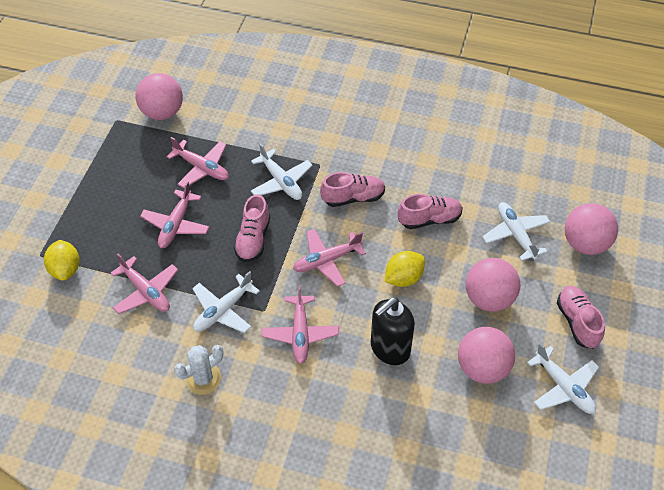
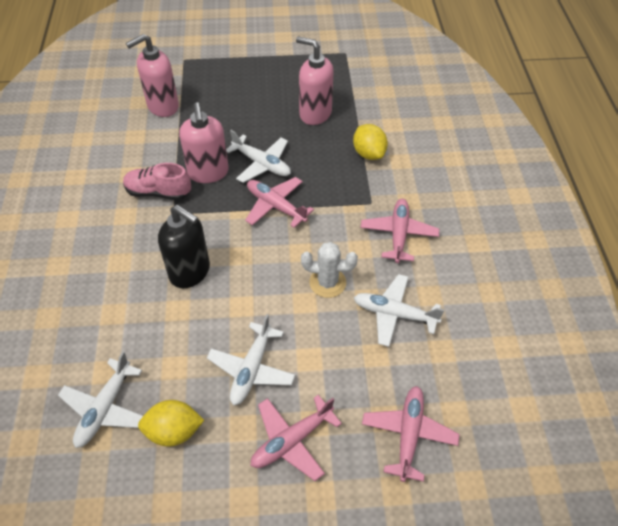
pink ball: [136,73,183,120] [458,327,515,384] [466,258,520,312] [564,203,618,255] = 4 -> none = 0
pink plane: [110,253,178,314] [140,181,209,248] [166,137,229,188] [262,285,339,364] [293,229,366,287] = 5 -> [245,177,314,228] [251,395,342,481] [361,199,439,263] [362,386,459,482] = 4
pink shoe: [234,194,270,262] [320,172,385,207] [398,194,463,229] [557,286,605,349] = 4 -> [123,163,191,200] = 1
pink soap dispenser: none = 0 -> [126,34,179,117] [179,102,229,183] [296,36,334,125] = 3

